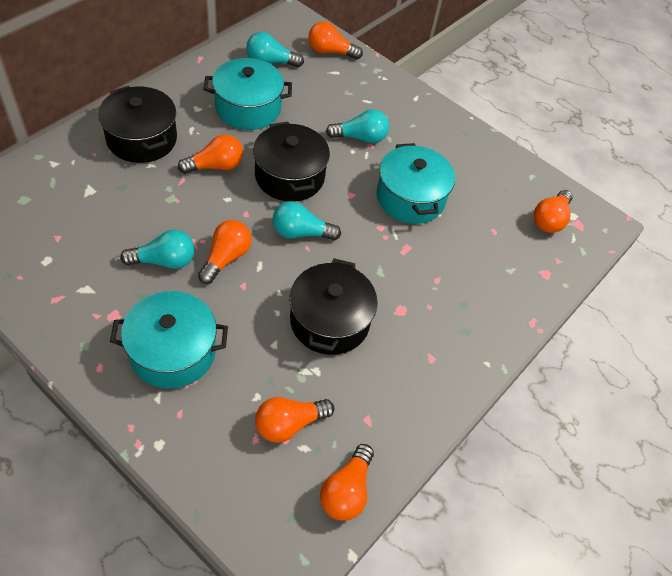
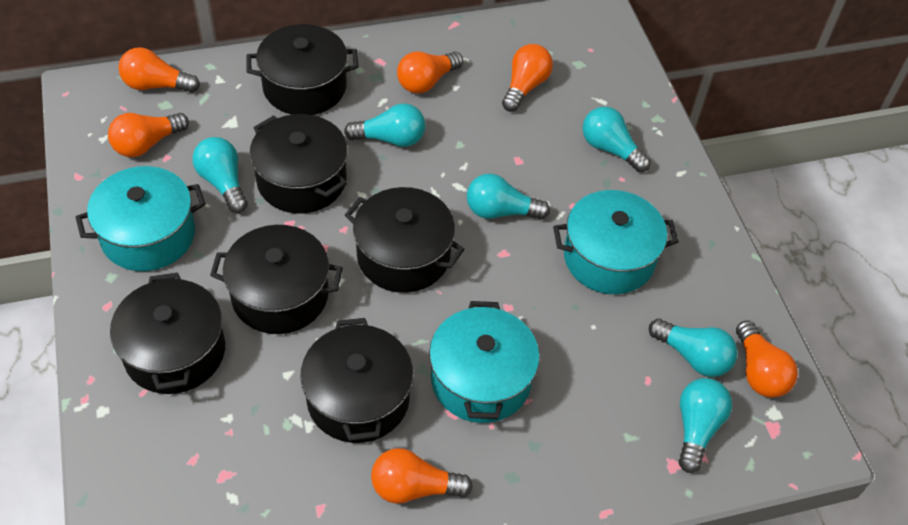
black pot: [98,86,177,163] [253,122,330,201] [289,258,378,355] = 3 -> [110,273,225,394] [210,225,343,334] [246,24,359,115] [250,114,348,214] [300,318,413,443] [345,187,464,293] = 6
turquoise light bulb: [120,230,195,269] [246,32,304,67] [273,201,341,240] [326,109,389,143] = 4 -> [192,137,248,213] [344,103,425,147] [467,173,550,220] [582,106,651,172] [649,319,738,377] [679,378,732,473] = 6

